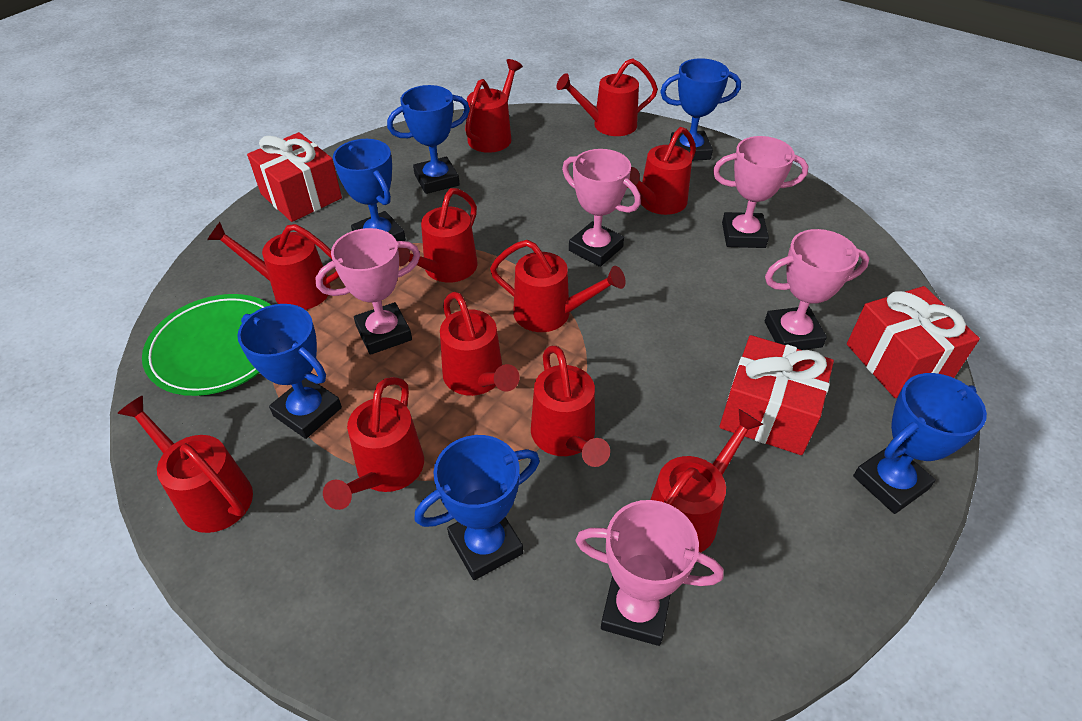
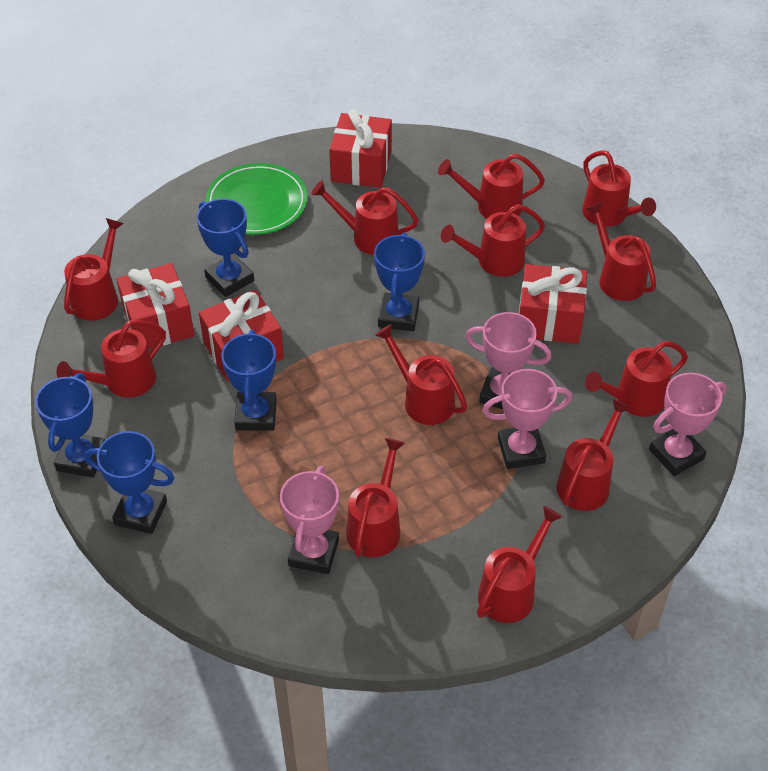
blue trophy: [237,304,342,439] [333,139,406,241] [387,85,470,194] [414,435,540,580] [660,58,741,161] [853,373,987,514] = 6 -> [35,373,105,478] [85,431,174,534] [197,198,254,297] [221,330,277,431] [374,232,425,331] = 5
pink trophy: [315,228,420,355] [562,149,641,267] [575,500,724,646] [713,136,808,248] [765,229,870,350] = 5 -> [280,466,339,574] [465,312,552,409] [482,369,572,469] [649,373,727,476] = 4
red gift: [247,132,342,222] [719,335,834,455] [847,286,980,398] = 3 -> [116,263,194,349] [199,290,284,382] [329,109,392,188] [519,264,587,344] = 4
red watering can: [117,396,253,533] [207,222,339,310] [323,377,424,510] [398,188,477,283] [440,292,520,396] [465,59,523,153] [490,240,625,332] [531,346,610,467] [556,58,658,136] [627,127,696,215] [650,409,764,552] = 11 -> [57,320,166,398] [64,218,124,321] [311,181,418,255] [346,438,405,557] [375,324,467,425] [438,153,545,218] [441,204,545,277] [477,506,563,623] [556,399,631,511] [582,150,656,227] [585,341,688,417] [586,202,656,301] = 12

